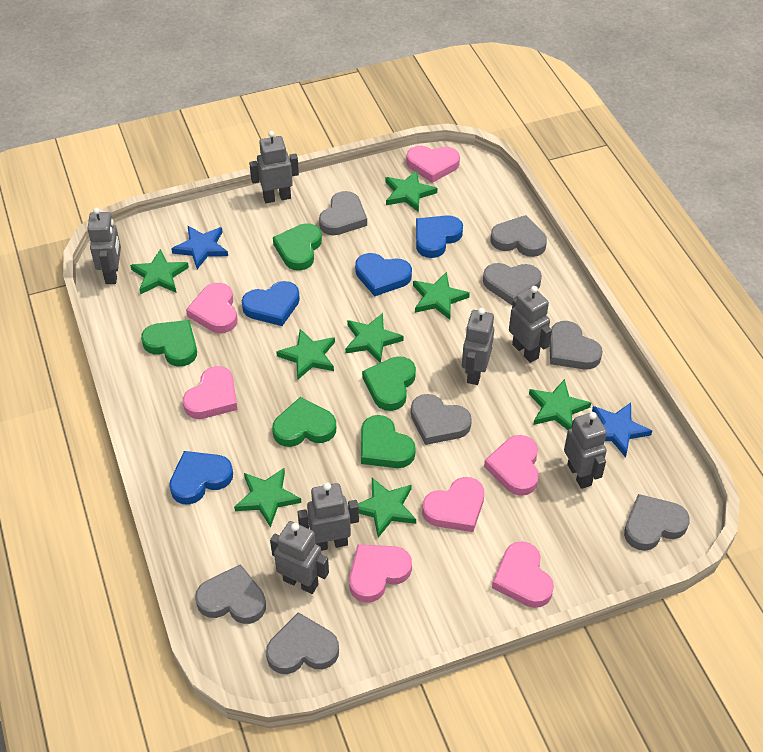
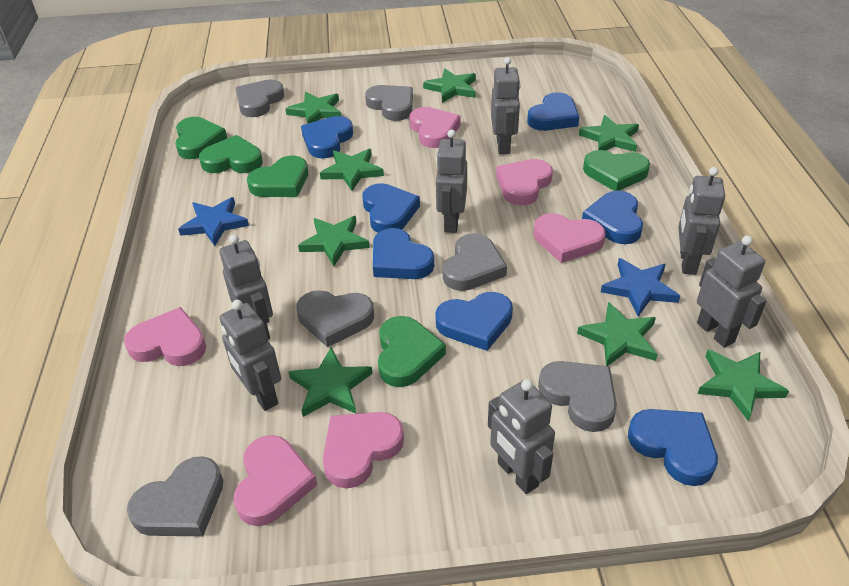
blue heart: [169,451,233,505] [242,281,300,326] [355,253,412,297] [416,215,463,258] = 4 -> [301,116,353,158] [363,183,420,233] [373,228,434,279] [435,292,513,351] [527,92,579,131] [582,191,643,244] [628,409,718,486] = 7
grey heart: [195,564,266,624] [266,612,339,674] [319,191,367,235] [411,394,472,445] [483,263,542,305] [490,215,547,257] [550,321,603,370] [624,494,690,551] = 8 -> [127,456,223,536] [235,79,284,117] [296,290,374,347] [365,85,413,121] [443,233,507,291] [538,361,617,432] = 6
pink heart: [183,366,238,419] [186,283,238,333] [349,544,412,603] [406,146,460,183] [422,477,484,532] [484,435,539,496] [492,541,554,608] = 7 -> [124,307,206,366] [234,435,317,526] [323,412,404,489] [409,107,460,148] [496,159,553,206] [534,213,606,263] = 6

